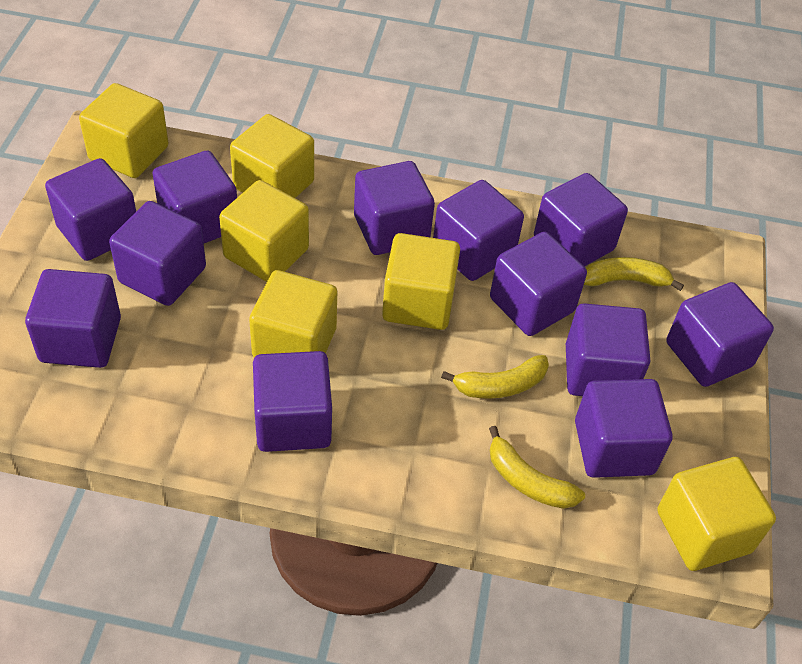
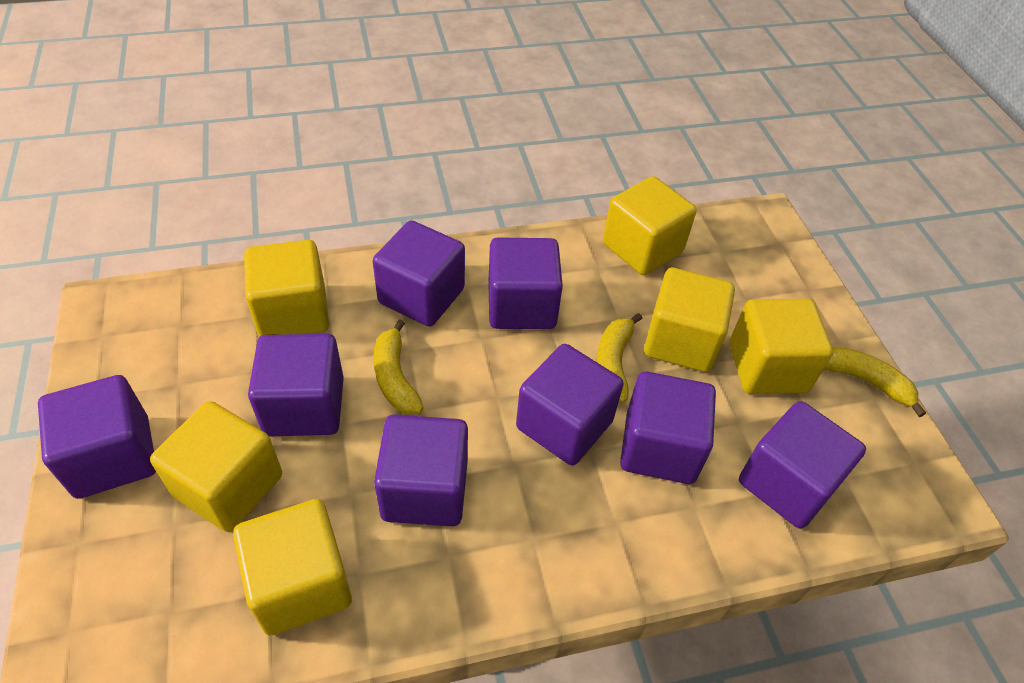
purple cube: [25,269,121,368] [45,158,136,261] [109,201,206,306] [152,151,237,243] [253,351,332,452] [354,161,435,255] [433,180,524,281] [490,232,587,336] [534,173,628,267] [566,303,650,396] [575,379,673,478] [666,282,774,387] = 12 -> [38,375,156,499] [248,334,344,436] [373,220,465,327] [374,415,468,526] [488,237,563,329] [516,344,624,465] [620,372,716,484] [739,401,866,529] = 8

